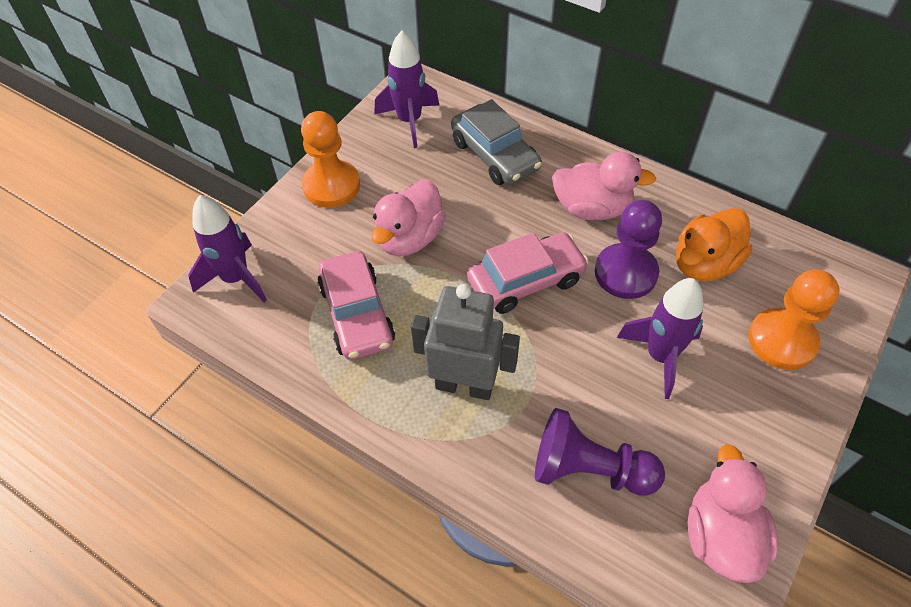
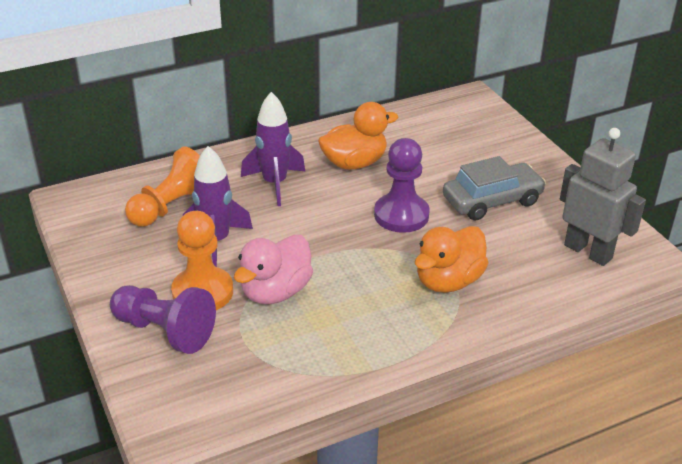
orange duck: [676,208,752,282] = 1 -> [318,102,399,170] [415,226,488,293] = 2
pink car: [317,251,395,360] [467,232,589,314] = 2 -> none = 0
pink duck: [372,180,446,256] [552,152,656,220] [688,444,778,583] = 3 -> [234,235,313,304] = 1
purple rocket: [188,195,267,302] [374,31,439,148] [617,278,704,399] = 3 -> [183,146,253,267] [241,92,305,206] = 2

